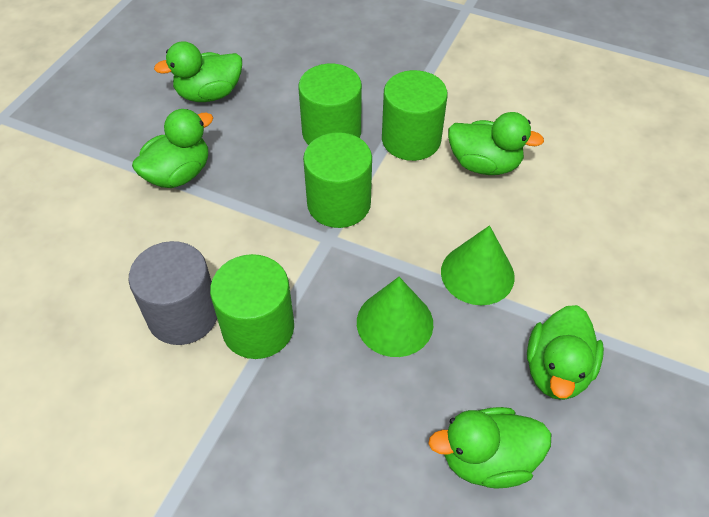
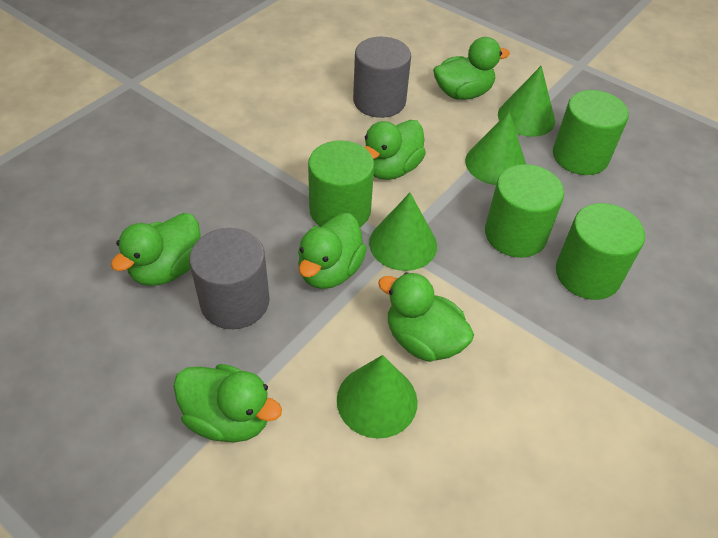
green cone: [357,277,433,357] [441,225,515,305] = 2 -> [337,355,418,439] [369,193,437,271] [465,111,526,185] [498,66,555,137] = 4
green duck: [132,109,213,188] [154,41,242,102] [428,407,551,489] [448,112,544,175] [527,305,604,400] = 5 -> [111,213,201,286] [174,364,282,443] [298,213,367,289] [364,120,426,180] [378,272,474,362] [433,37,510,100] = 6
grey cylinder: [129,241,217,345] = 1 -> [189,228,270,329] [353,37,411,118] = 2

